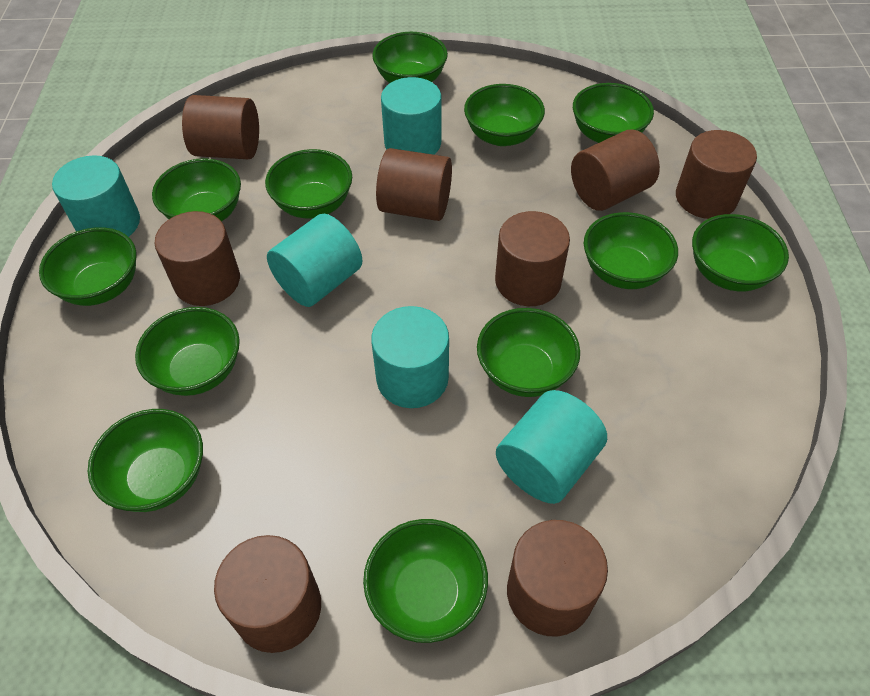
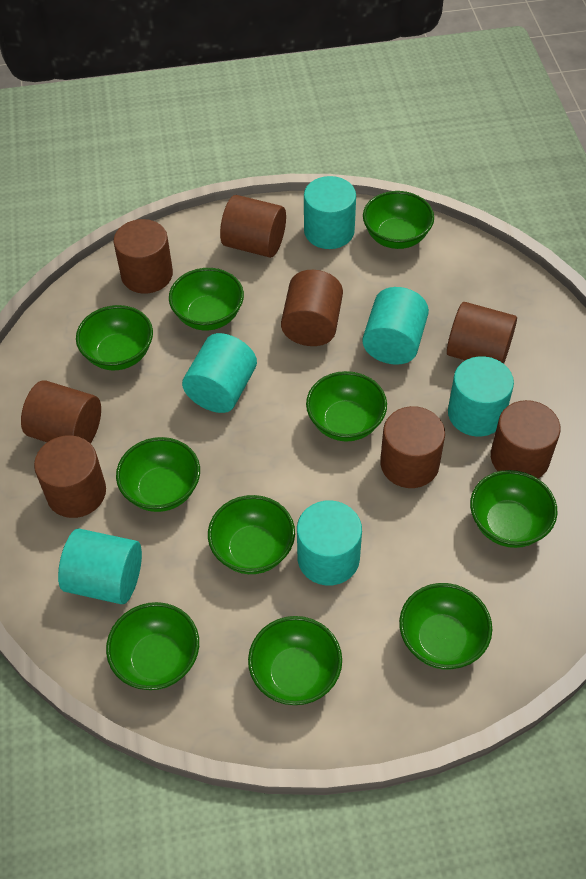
green bowl: [39,227,137,306] [88,409,203,512] [135,307,240,396] [152,158,241,221] [265,149,352,218] [363,519,488,643] [372,32,448,83] [464,84,545,146] [477,308,580,397] [573,83,654,143] [584,212,678,289] [692,214,789,291] = 12 -> [76,305,153,370] [106,602,199,690] [116,437,200,512] [169,268,244,330] [208,495,295,574] [248,616,342,705] [306,371,387,441] [363,191,434,249] [399,583,492,670] [470,470,557,548] = 10
turquoise cylinder: [52,155,140,237] [267,214,363,307] [371,306,449,408] [381,77,441,155] [496,390,607,504] = 5 -> [58,529,142,604] [182,333,257,413] [297,500,362,586] [304,176,356,249] [362,287,429,365] [448,356,514,436] = 6

